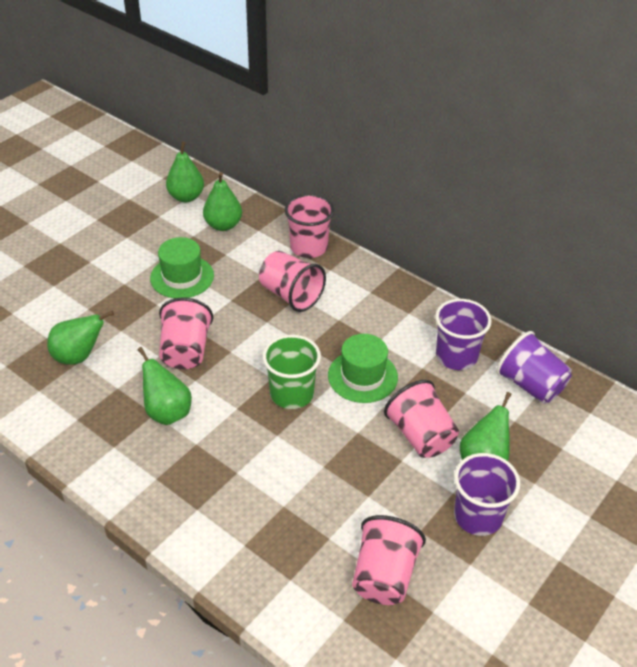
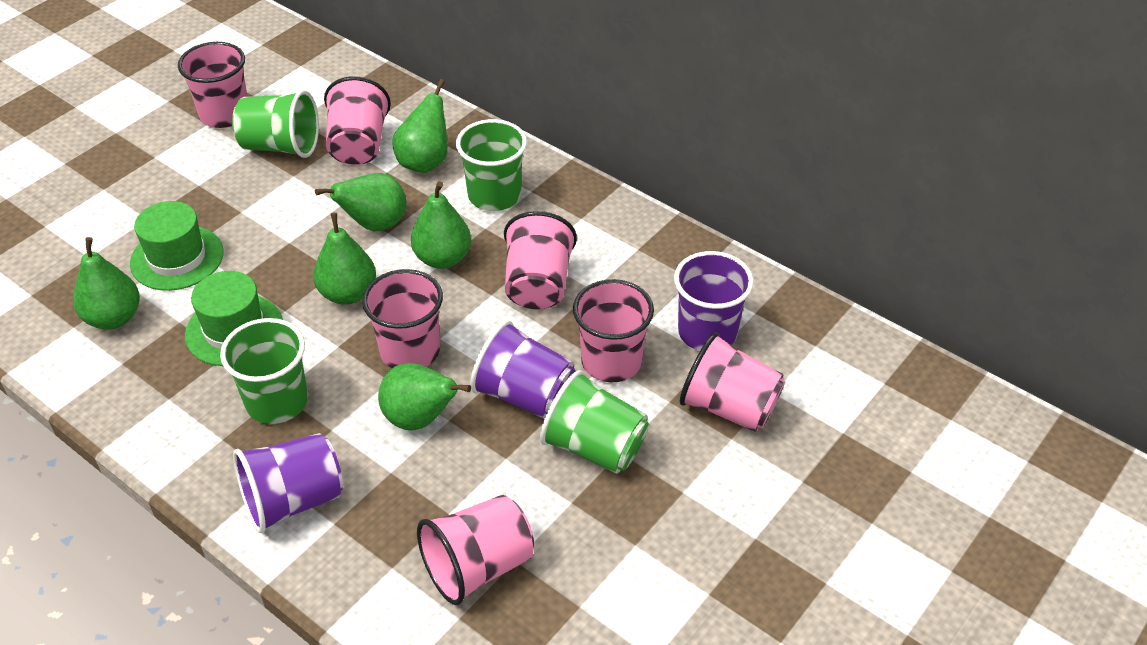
green cup: [263,335,321,409] = 1 -> [220,318,308,424] [232,90,319,158] [456,119,527,211] [540,370,649,474] = 4
green pear: [47,311,114,365] [137,347,192,425] [166,142,204,202] [203,172,242,231] [460,392,511,461] = 5 -> [73,237,140,330] [313,213,376,305] [315,173,406,231] [378,363,471,431] [392,79,448,173] [411,181,471,269] = 6
pink cup: [159,298,213,369] [259,251,326,312] [285,194,334,258] [352,515,426,605] [384,380,459,458] = 5 -> [178,42,248,128] [324,76,391,165] [362,269,443,368] [417,495,534,605] [504,211,577,309] [573,279,654,382] [680,332,785,432] = 7

